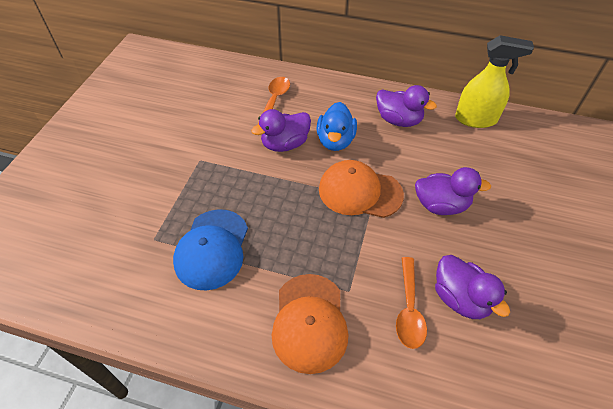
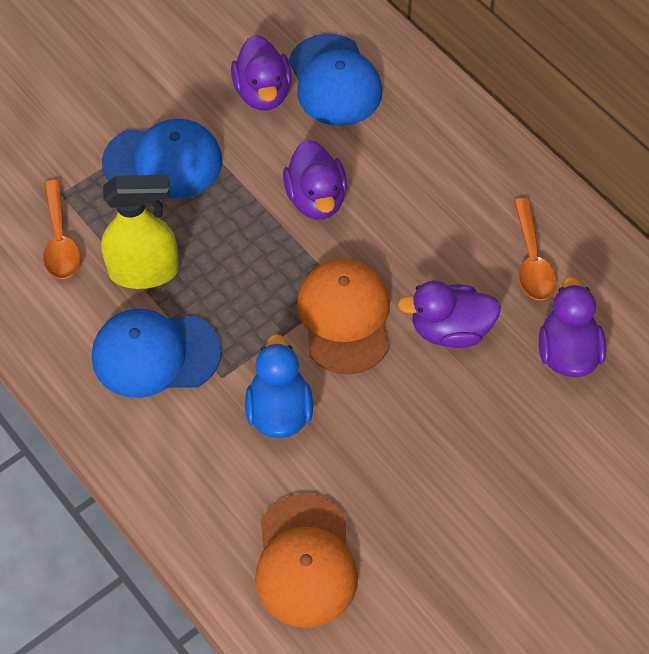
blue cap: [173,209,248,291] = 1 -> [92,309,221,398] [102,119,223,198] [289,34,382,126] = 3

